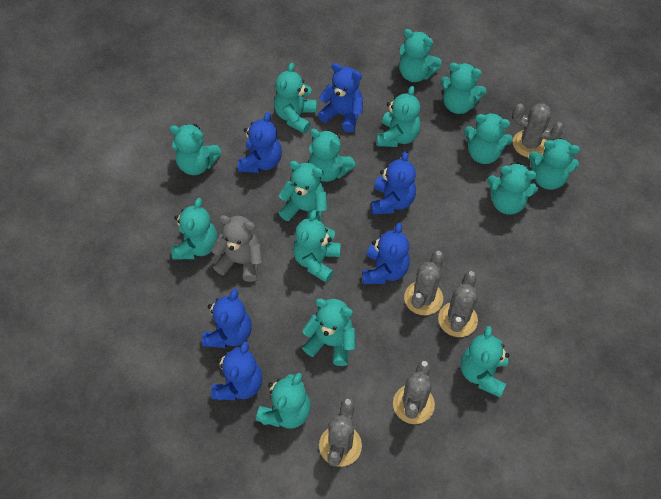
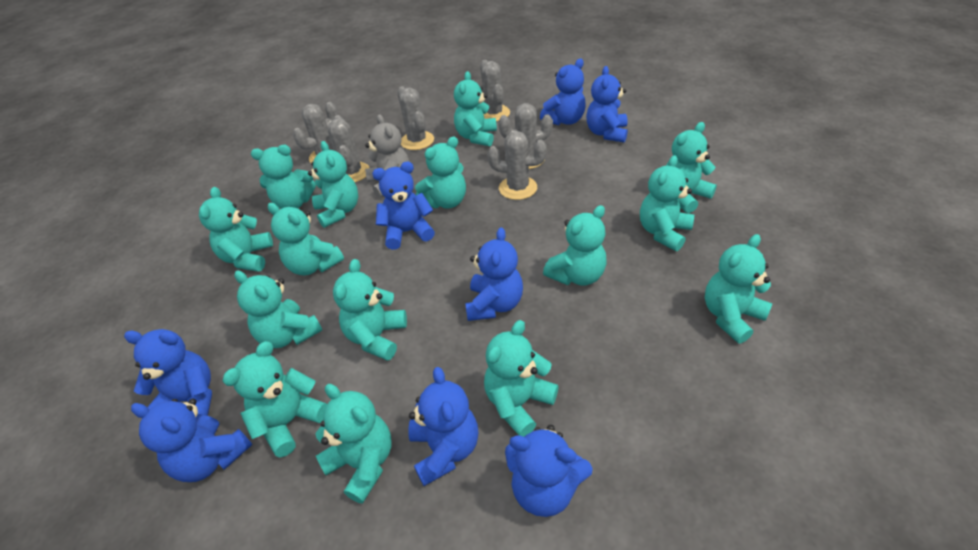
blue teddy bear: [202,289,252,348] [211,341,263,400] [238,112,282,173] [318,63,363,132] [362,223,410,284] [371,151,416,215] = 6 -> [124,329,212,420] [131,399,253,482] [372,161,435,250] [408,367,478,486] [465,227,523,321] [505,425,593,517] [540,58,586,125] [586,66,628,143] = 8
grey cactus: [319,398,362,467] [393,360,435,424] [404,251,444,315] [438,271,478,337] [512,103,564,158] = 5 -> [293,102,338,163] [328,115,370,182] [397,86,434,150] [480,60,510,122] [487,131,547,200] [498,103,553,169] = 6

